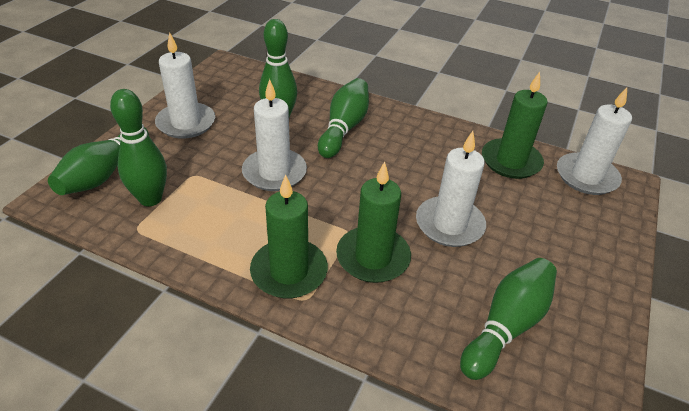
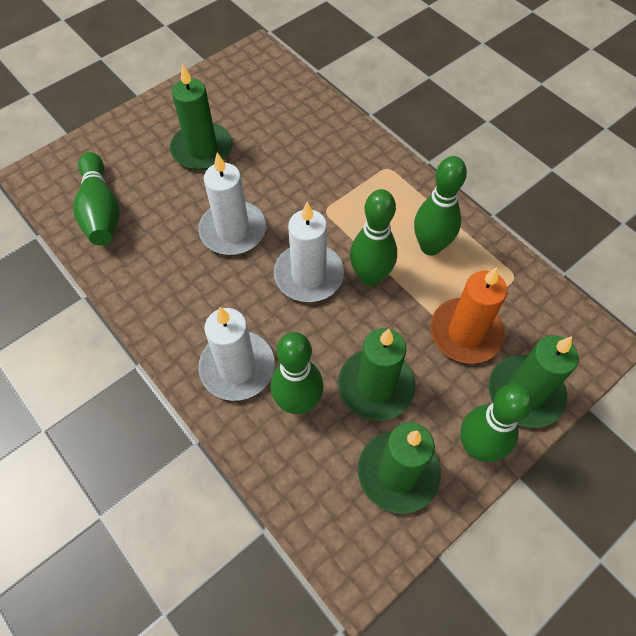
green candle: [250,174,328,298] [336,162,411,283] [482,72,548,179] = 3 -> [170,64,233,170] [338,328,416,421] [358,422,441,514] [488,335,579,428] = 4
orange candle: none = 0 -> [430,267,507,364] = 1
white candle: [155,32,215,139] [242,79,307,191] [416,131,486,247] [557,87,632,195] = 4 -> [198,152,266,255] [198,307,275,401] [274,202,344,302] = 3

